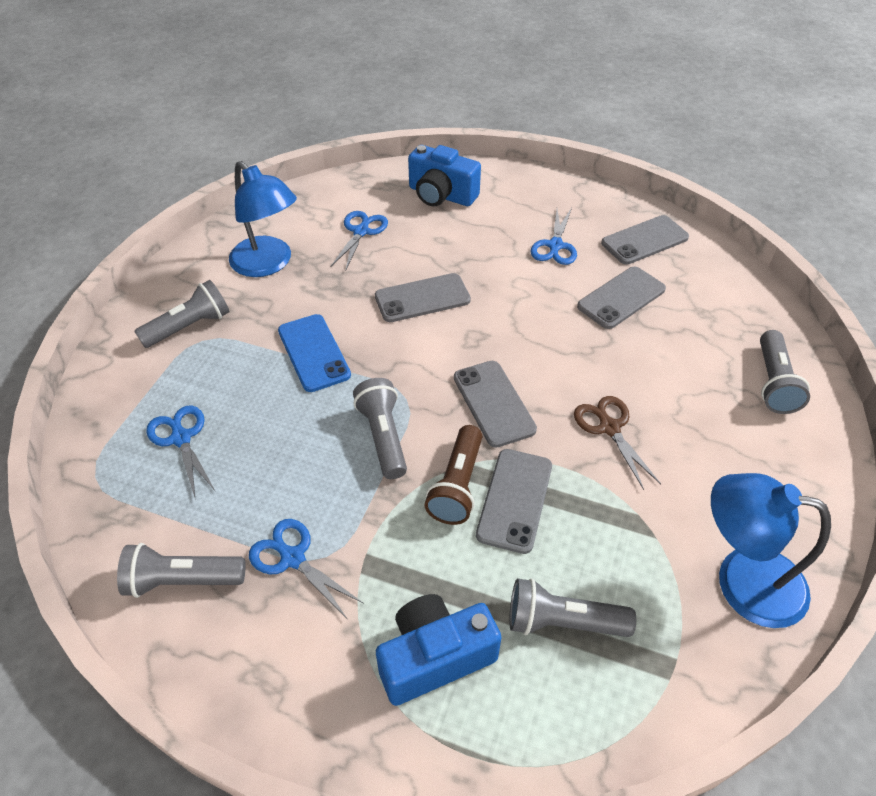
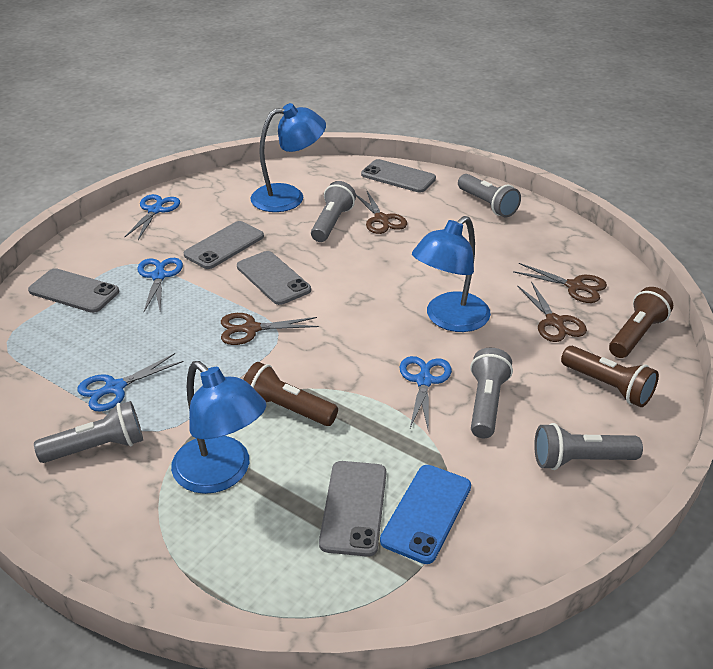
blue camera: [376,594,502,706] [408,145,481,206] = 2 -> none = 0
blue lamp: [229,161,297,277] [711,473,831,628] = 2 -> [171,361,266,494] [250,103,326,212] [412,216,491,332] = 3
brown flashlight: [425,425,482,525] = 1 -> [243,362,338,426] [561,346,659,407] [609,287,673,358] = 3
brown scissors: [574,396,661,490] = 1 -> [221,313,319,345] [356,191,407,234] [513,263,607,303] [517,281,587,342] = 4

